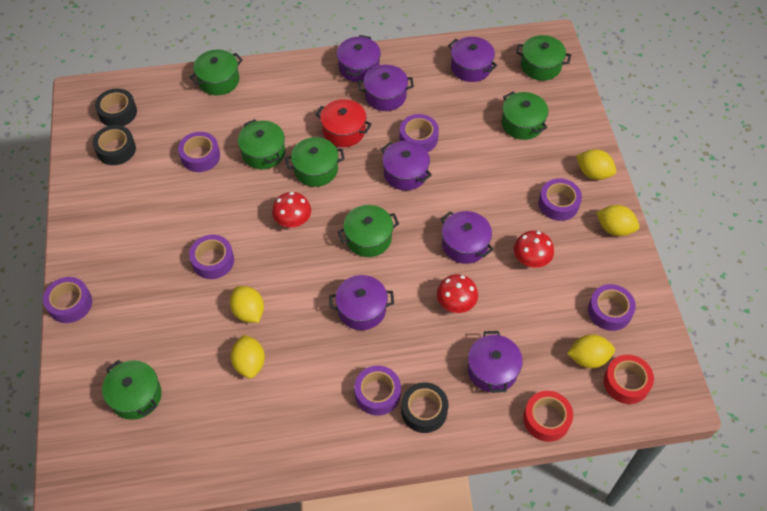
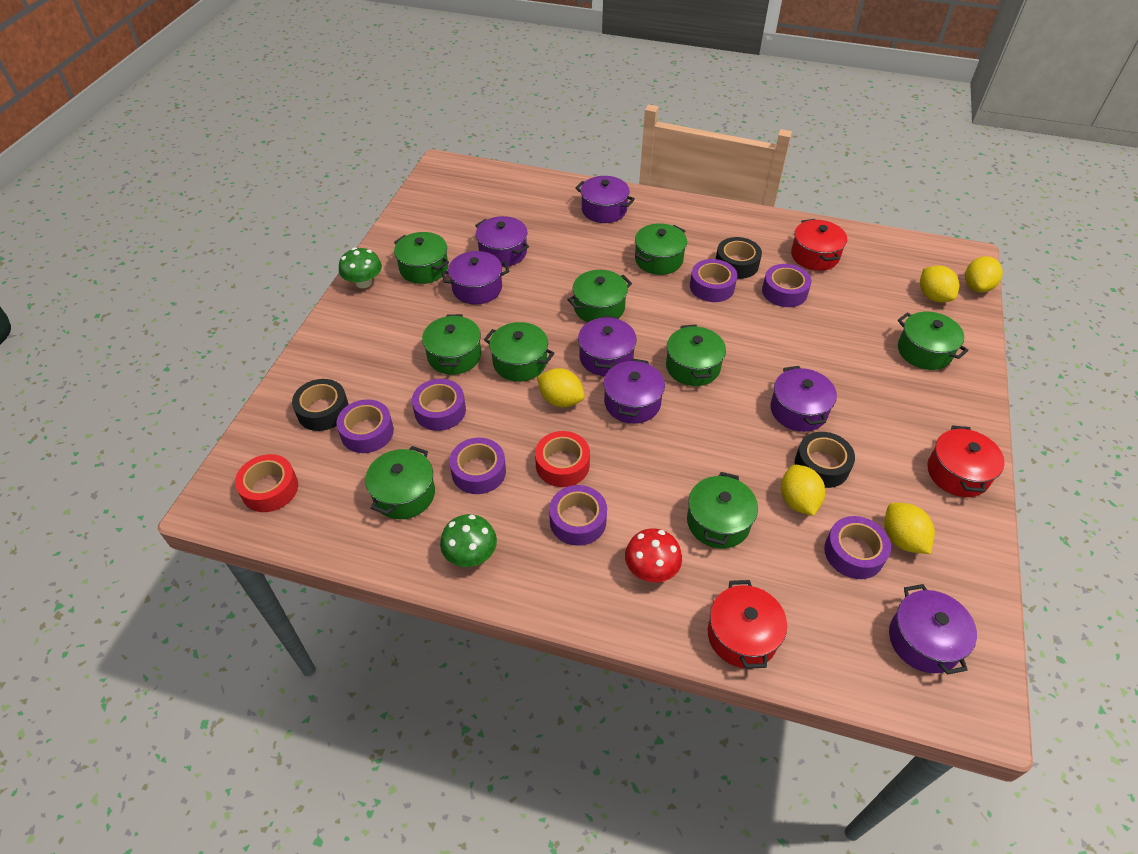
green mushroom: none = 0 -> [339,248,382,288] [440,514,497,567] = 2
green pot: [102,360,162,420] [190,49,243,95] [238,119,285,169] [285,137,345,187] [337,205,399,257] [502,92,548,140] [516,35,571,81] = 7 -> [365,446,435,519] [394,232,449,284] [422,314,481,375] [484,322,554,382] [567,270,632,322] [635,223,687,275] [666,325,726,386] [687,472,758,548] [898,311,969,370] = 9
red mushroom: [272,192,311,227] [437,274,478,313] [514,231,554,268] = 3 -> [625,528,682,582] = 1
red pot: [315,99,372,147] = 1 -> [708,580,787,669] [791,219,847,271] [927,425,1005,497] = 3

